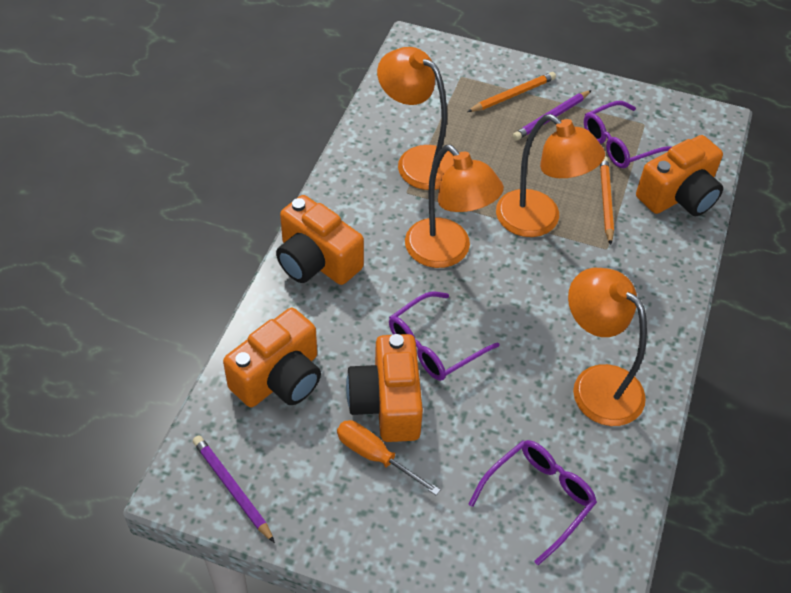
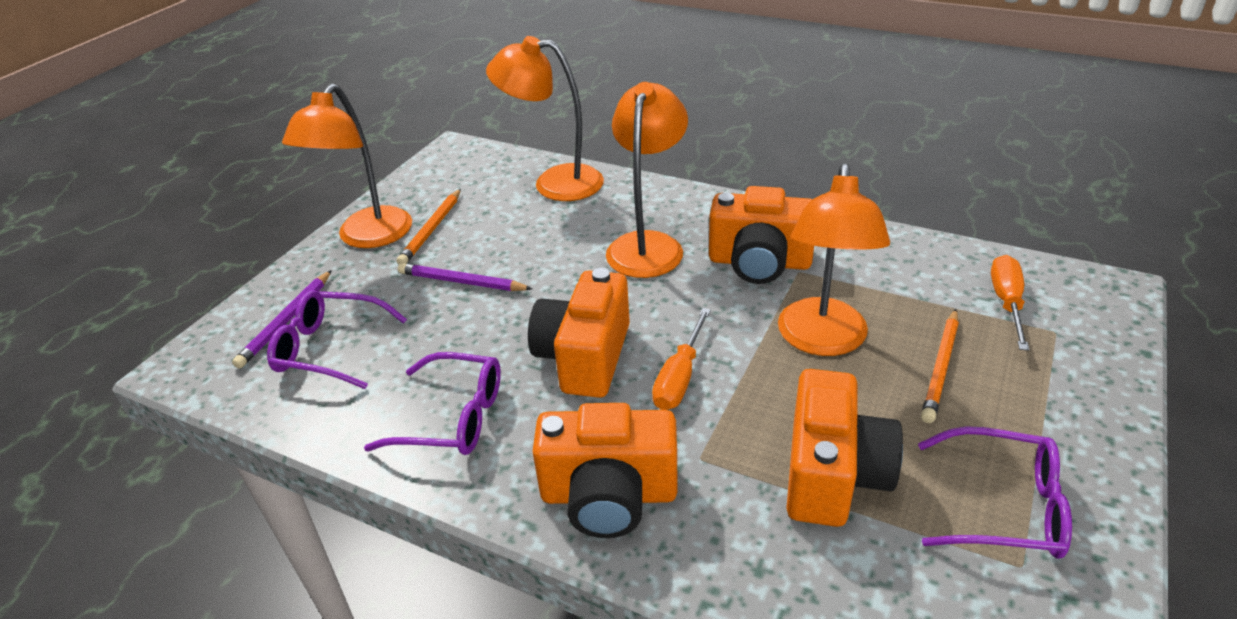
orange screwdriver: [337,420,440,495] = 1 -> [652,308,711,410] [991,255,1030,351] = 2

